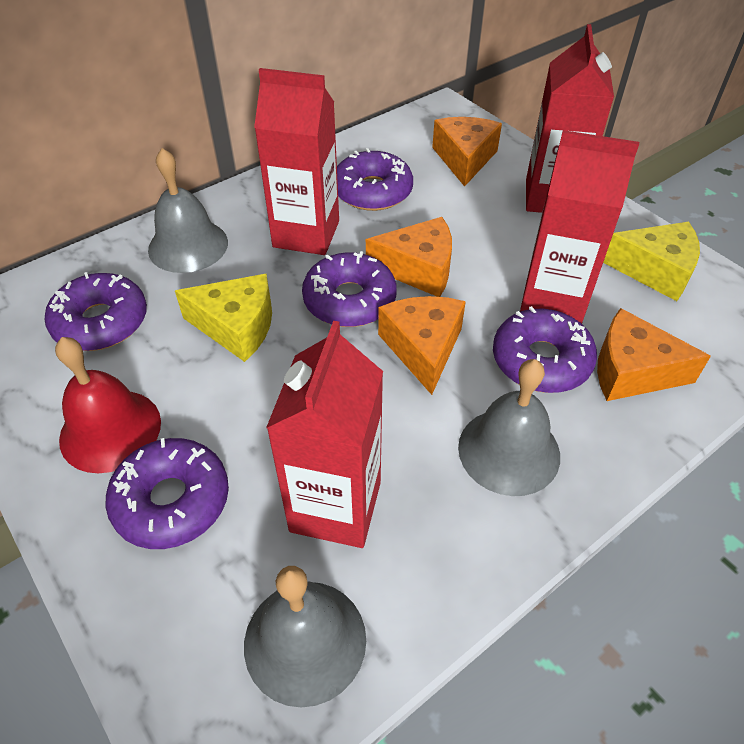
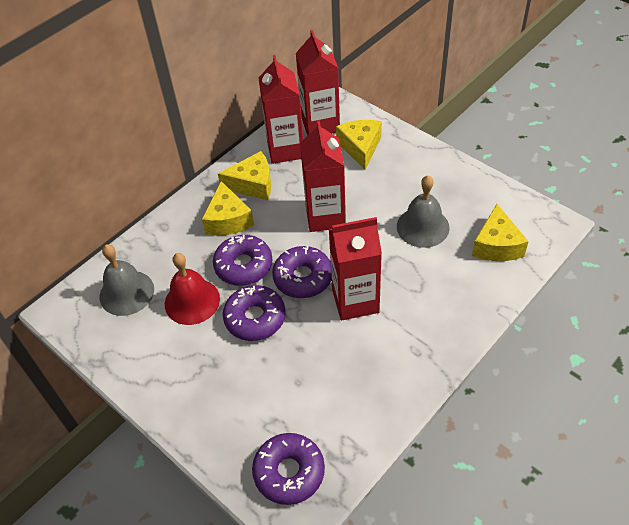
grey bell: [148,148,228,273] [244,566,366,707] [458,359,560,496] = 3 -> [100,244,154,316] [397,176,449,248] = 2
orange cheese: [366,217,452,297] [378,296,466,395] [432,117,502,187] [597,308,711,401] = 4 -> none = 0
purple donut: [45,272,147,351] [105,438,229,549] [302,251,397,327] [337,148,413,211] [493,306,597,393] = 5 -> [213,235,273,286] [223,285,286,341] [252,433,325,505] [272,246,332,298] = 4
yellow cheese: [175,274,272,362] [603,222,700,301] = 2 -> [202,181,254,235] [218,151,271,200] [336,120,382,170] [472,204,529,261] = 4

